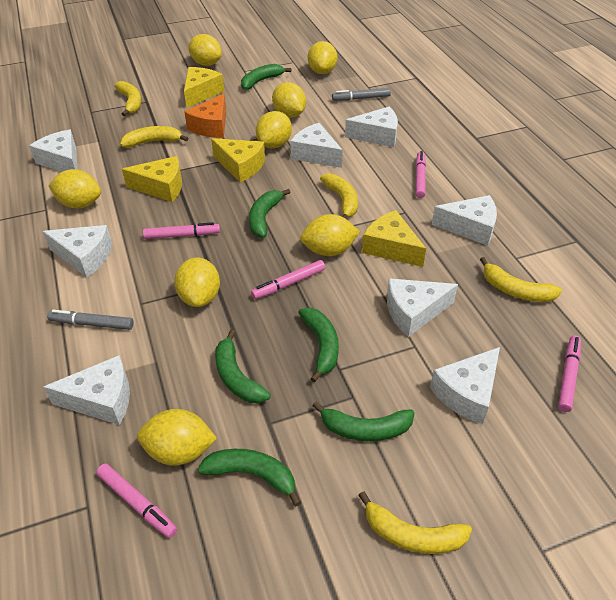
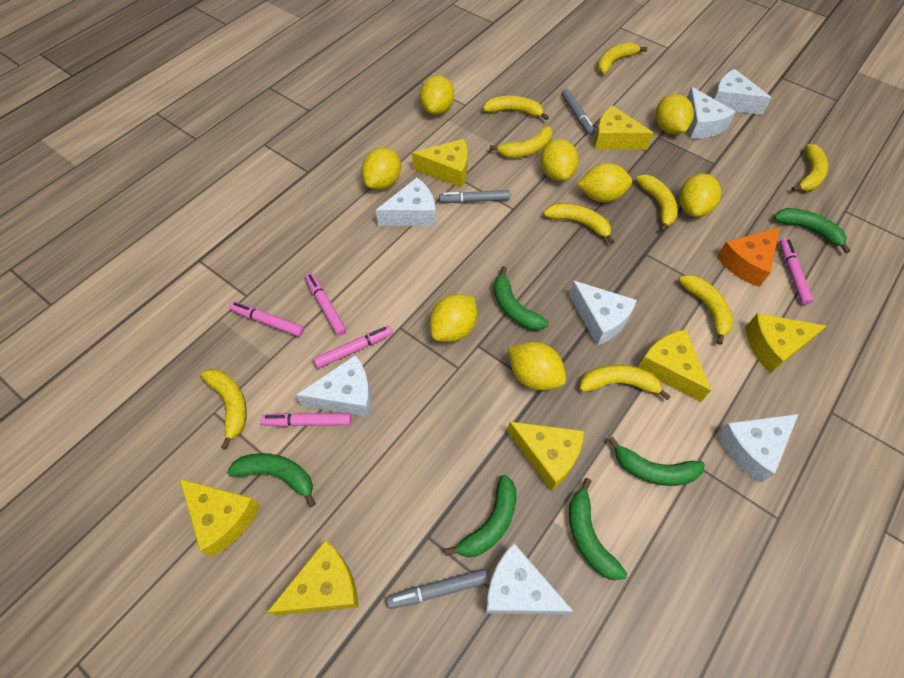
grey marker: [47,310,133,330] [332,88,391,101] = 2 -> [386,569,488,609] [439,190,510,203] [561,89,595,135] = 3
white cheese: [29,130,77,172] [43,225,112,277] [43,355,130,425] [290,123,343,168] [345,107,398,147] [387,278,458,337] [430,347,500,424] [432,195,497,246] = 8 -> [296,355,372,417] [376,178,436,226] [485,543,574,615] [569,280,637,346] [687,87,736,139] [713,69,772,115] [717,414,799,483] = 7
yellow banana: [114,81,141,116] [120,126,188,147] [320,173,358,219] [358,491,472,554] [480,257,562,302] = 5 -> [201,369,247,449] [483,96,549,120] [489,126,553,158] [544,203,614,244] [579,364,671,400] [597,42,647,74] [636,175,678,232] [679,275,733,345] [791,144,828,191] = 9
yellow cheese: [122,156,182,202] [184,67,224,108] [211,138,265,182] [362,210,426,267] = 4 -> [180,479,260,557] [267,540,359,615] [412,139,468,188] [507,422,584,491] [594,106,653,150] [638,330,711,402] [746,313,826,373] = 7

